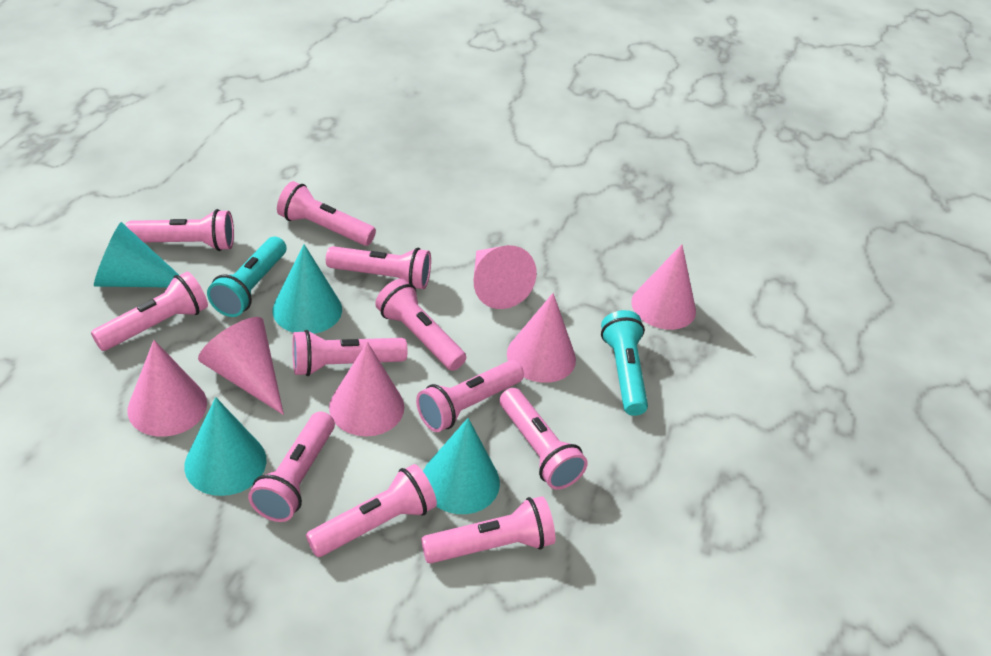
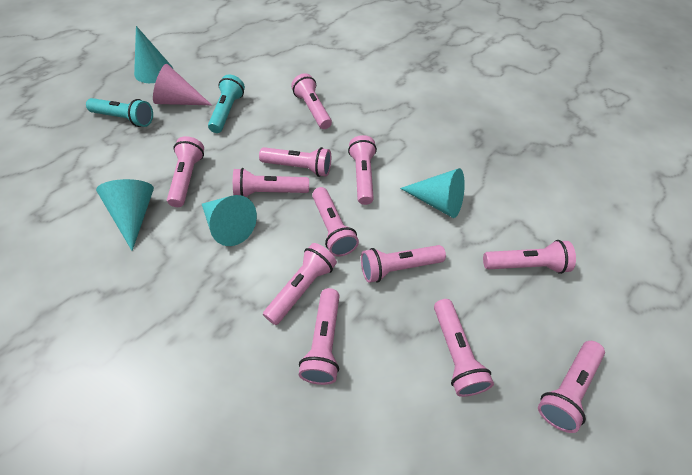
pink cone: [128,340,207,437] [198,317,284,415] [329,342,404,436] [473,245,537,309] [507,293,576,383] [631,244,696,330] = 6 -> [153,64,212,105] = 1
pink flashlight: [91,271,208,351] [125,209,234,251] [248,412,335,522] [277,181,376,246] [292,330,408,376] [306,464,437,557] [326,246,431,289] [375,279,466,371] [416,360,524,432] [421,496,555,564] [500,388,588,490] = 11 -> [167,136,204,207] [233,168,309,197] [259,147,331,177] [263,243,337,325] [291,73,332,129] [299,288,340,385] [312,187,359,257] [348,135,377,205] [361,245,446,283] [434,299,494,397] [483,240,576,274] [538,341,605,433] = 12

